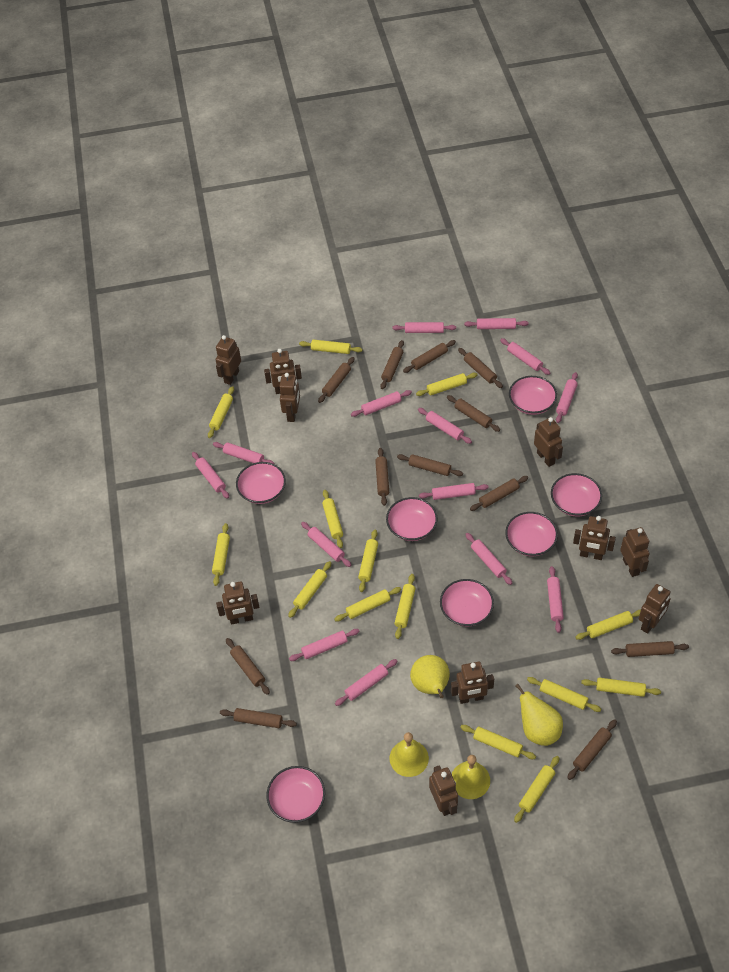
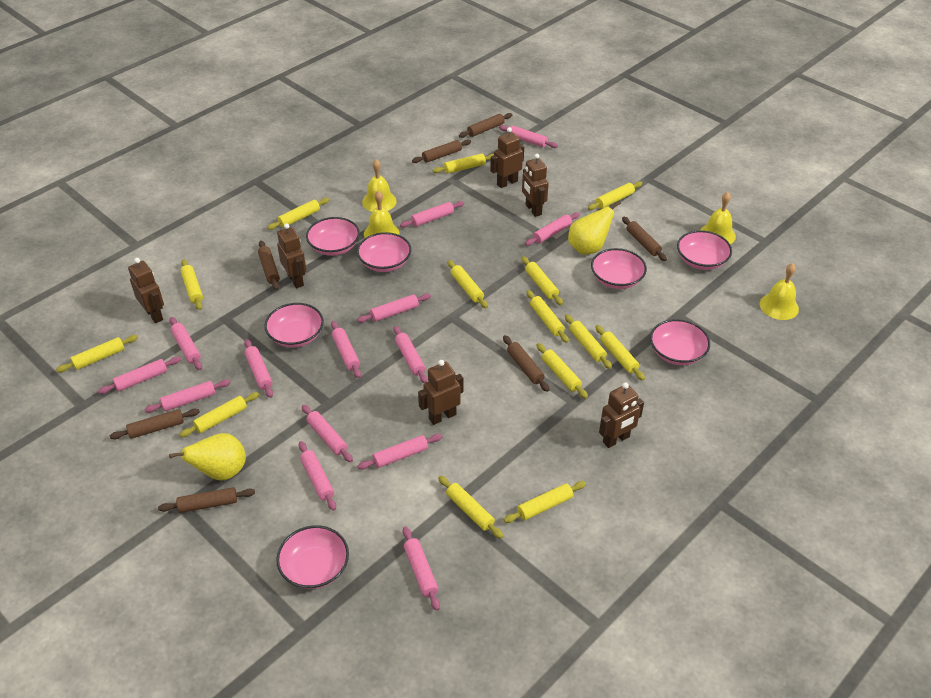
brown robot: [216,335,241,385] [216,581,259,625] [264,349,302,394] [279,373,300,422] [429,765,458,816] [451,662,494,704] [534,417,563,467] [573,516,616,560] [620,527,650,577] [639,584,671,634] = 10 -> [128,258,164,323] [277,223,307,288] [418,360,463,425] [490,127,524,188] [522,154,549,217] [599,383,644,448] = 6
brown rolling pin: [220,708,297,728] [226,638,270,695] [318,357,354,403] [375,448,389,506] [380,340,404,389] [397,454,463,476] [403,340,456,373] [447,395,500,432] [458,348,503,388] [470,476,528,511] [567,719,617,780] [611,641,689,657] = 12 -> [110,409,200,440] [158,487,255,513] [258,240,280,290] [412,139,471,163] [459,113,512,138] [503,335,549,392] [622,217,667,261] = 7
yellow bell: [390,732,429,777] [452,755,490,799] = 2 -> [362,159,397,212] [364,191,399,238] [701,192,736,244] [760,263,799,320] = 4

